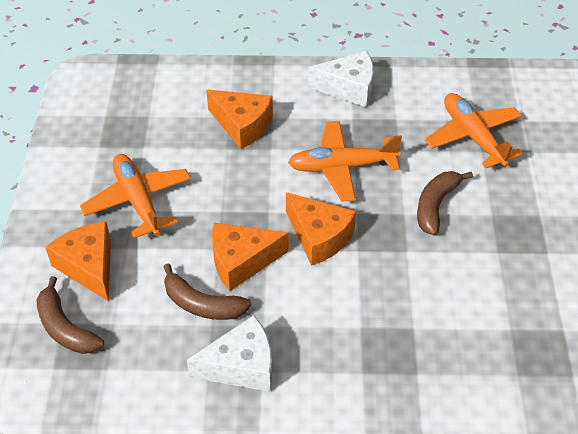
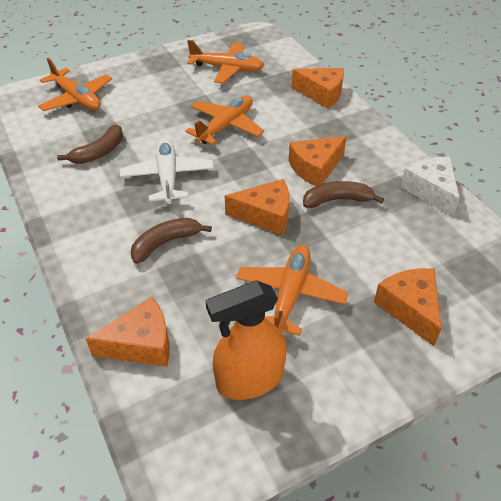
orange cheese: [45,222,111,301] [206,90,273,149] [212,223,288,291] [286,192,356,266] = 4 -> [86,297,170,367] [225,179,289,235] [289,136,347,186] [291,68,344,109] [374,268,442,346] = 5
orange plane: [80,154,191,238] [288,121,402,202] [425,93,523,168] = 3 -> [38,58,112,111] [185,95,264,145] [187,40,265,84] [236,245,348,336] = 4
orange spray bottle: none = 0 -> [206,281,287,400] = 1
white cheese: [187,315,272,392] [308,51,373,107] = 2 -> [401,157,460,217] = 1
white plane: none = 0 -> [120,138,214,204] = 1

